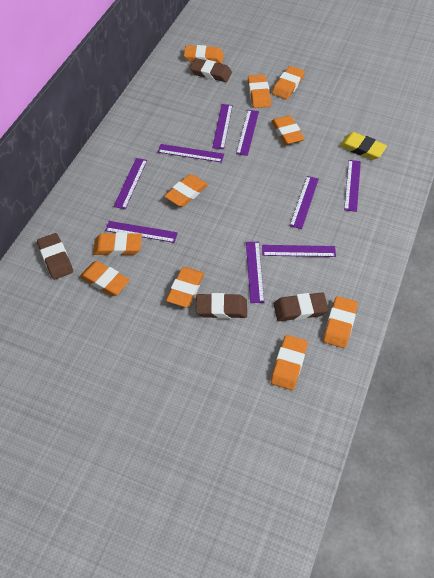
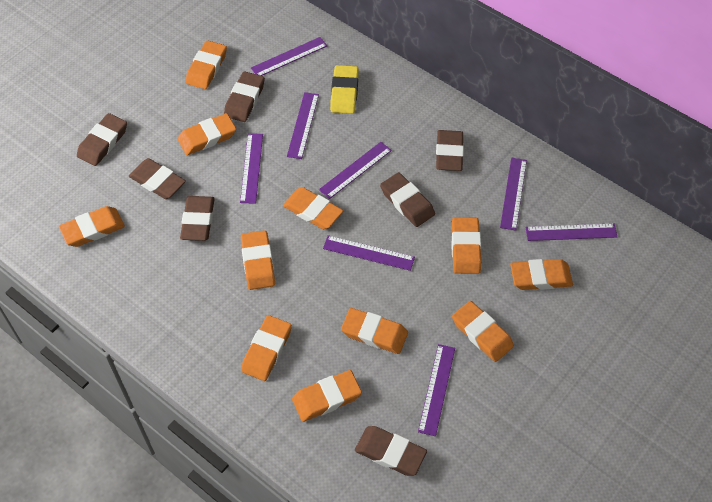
brown eraser: [37,233,73,280] [190,58,232,82] [196,293,247,319] [274,292,329,321] = 4 -> [77,113,127,166] [129,158,186,199] [180,196,215,241] [224,71,265,122] [355,426,427,476] [380,172,435,227] [436,130,464,171] = 7
orange eraser: [80,261,130,296] [93,232,142,256] [164,174,208,207] [166,267,204,307] [184,45,224,64] [248,74,271,108] [271,115,305,145] [271,335,308,390] [272,66,305,100] [323,296,358,348] = 10 -> [59,206,125,247] [178,113,236,155] [185,40,227,89] [241,230,275,290] [241,315,292,381] [283,187,343,229] [292,370,362,422] [341,308,408,354] [451,217,481,274] [452,301,514,362] [510,259,573,290] = 11
purple ruler: [105,221,178,243] [113,158,147,209] [158,144,224,163] [212,104,233,149] [236,110,259,156] [246,242,264,303] [262,245,336,257] [289,176,319,229] [344,160,361,212] = 9 -> [240,133,263,204] [251,37,327,76] [287,92,319,159] [319,142,392,199] [323,235,415,271] [418,344,455,436] [500,158,527,231] [526,223,617,241] = 8

